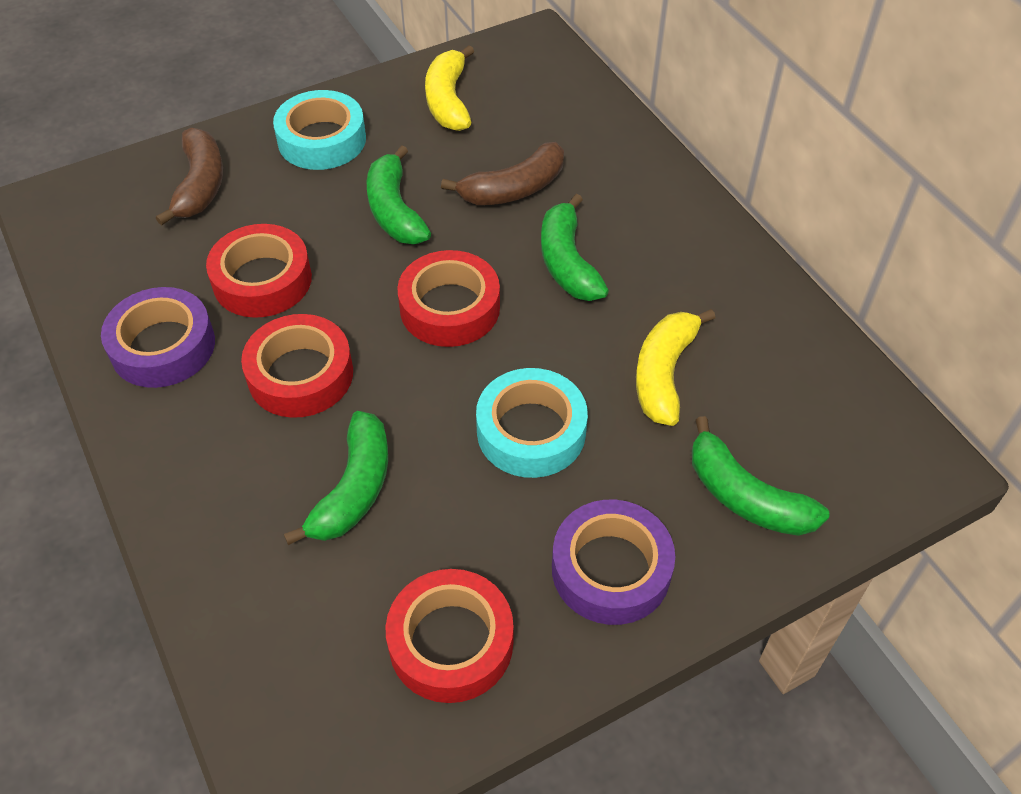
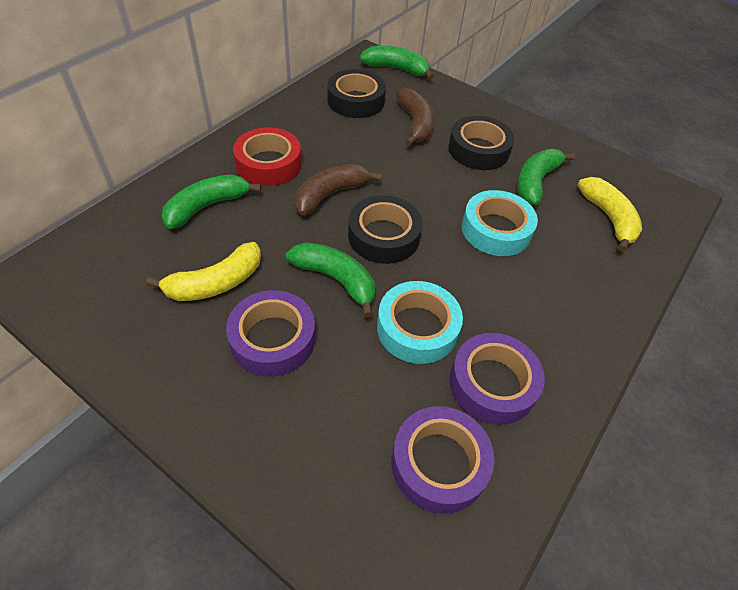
black tape: none = 0 -> [328,69,386,118] [348,195,422,264] [448,116,514,170] = 3
purple tape: [101,287,215,388] [552,500,675,625] = 2 -> [226,290,315,376] [391,406,494,514] [450,333,545,425] = 3
red tape: [206,224,312,318] [241,314,353,418] [385,569,514,703] [397,250,500,347] = 4 -> [233,128,302,186] = 1

